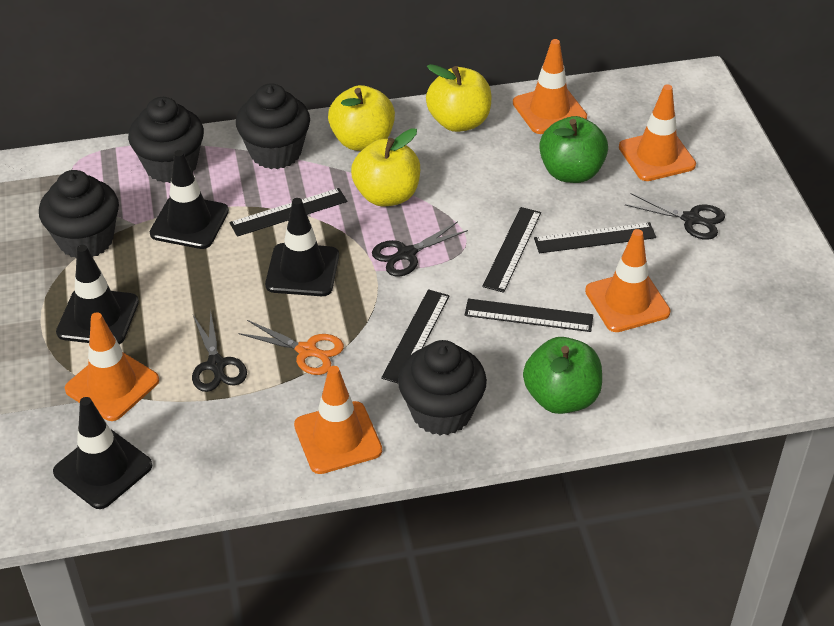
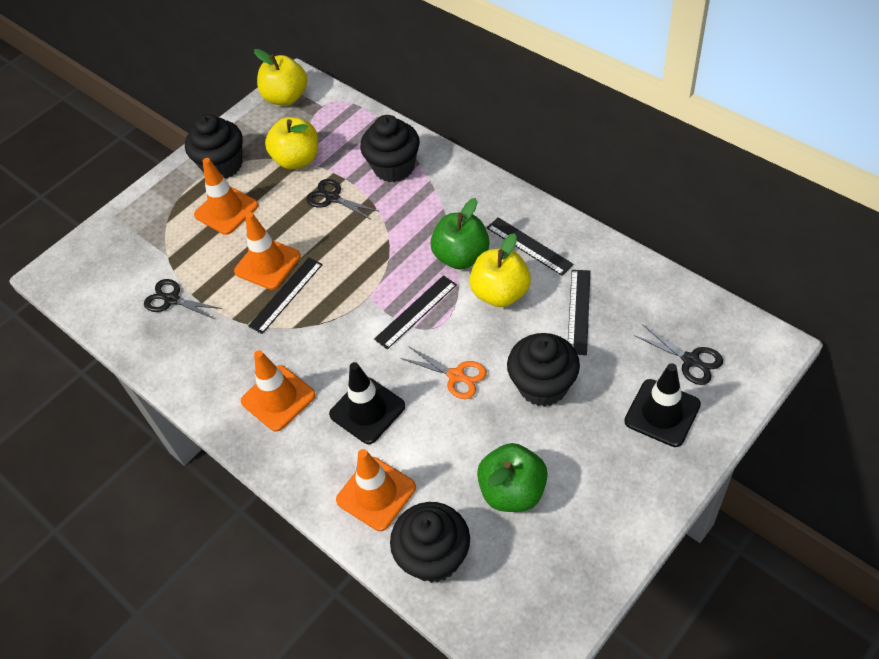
black ruler: [229,188,347,237] [381,289,449,383] [465,299,593,332] [482,207,541,293] [534,222,656,253] = 5 -> [248,257,323,334] [374,275,457,349] [487,217,574,276] [568,270,590,355] = 4
black traffic cone: [53,397,152,509] [56,245,139,345] [150,150,229,249] [265,198,339,296] = 4 -> [329,362,405,444] [624,363,701,447] = 2
orange traffic cone: [65,312,159,421] [294,366,382,474] [513,39,587,134] [585,229,671,332] [619,84,696,181] = 5 -> [194,158,258,235] [234,212,301,290] [241,350,315,432] [336,449,416,531] = 4

